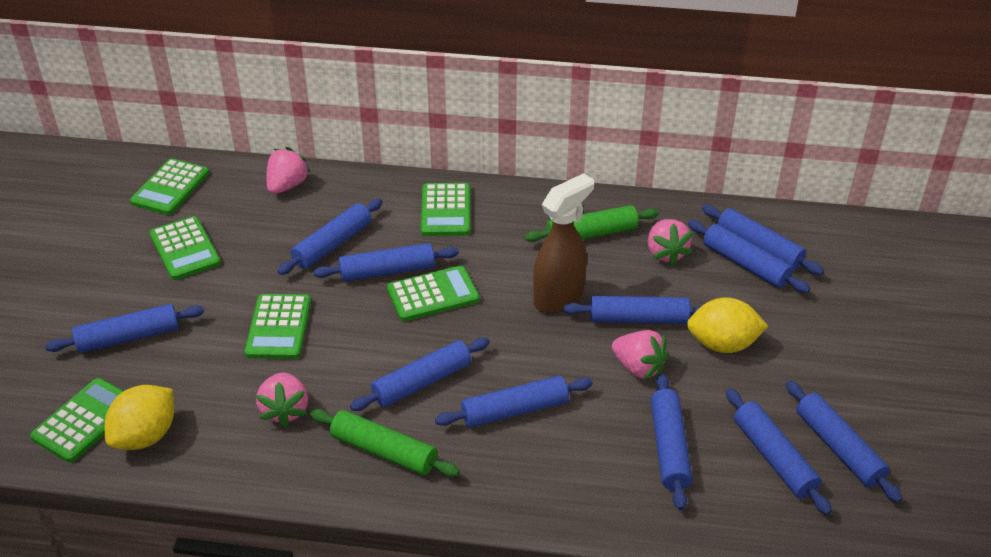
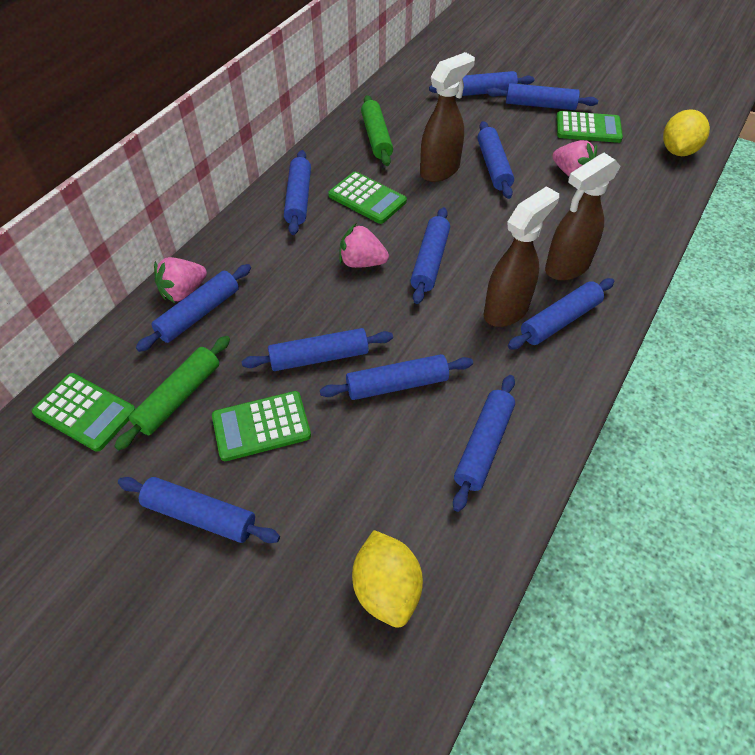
brown spray bottle: [533,173,594,313] = 1 -> [420,52,475,182] [484,186,559,327] [545,153,620,281] = 3
green calculator: [30,378,123,463] [130,158,209,215] [150,216,221,280] [245,294,311,359] [387,266,479,321] [421,183,470,236] = 6 -> [32,373,135,452] [212,391,311,461] [328,172,407,224] [556,111,623,143] = 4
pink strawberry: [256,372,308,427] [266,147,311,194] [612,330,669,380] [648,219,693,266] = 4 -> [154,257,207,303] [339,223,389,268] [552,140,597,176] = 3

